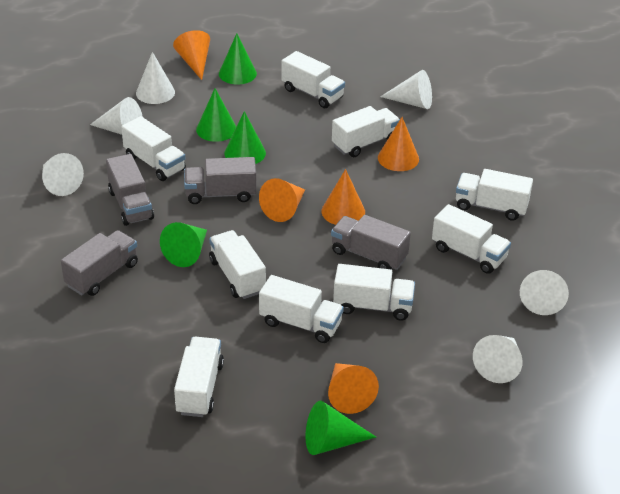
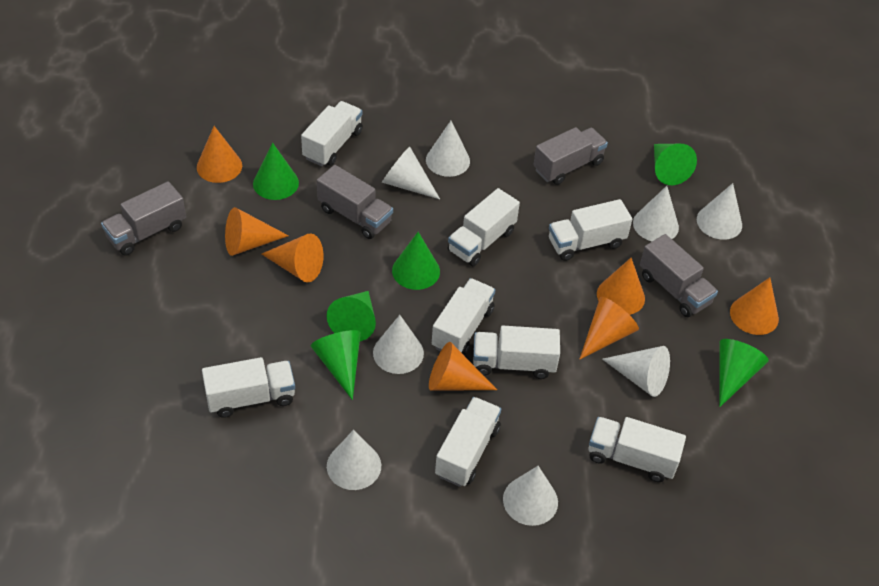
green cone: [160,222,207,267] [196,88,236,142] [219,33,257,84] [224,111,266,164] [306,401,376,455] = 5 -> [253,143,299,200] [311,330,361,400] [327,291,376,341] [392,232,440,290] [654,144,697,185] [720,339,769,407] = 6
orange cone: [173,30,210,80] [259,178,305,222] [322,169,365,225] [328,363,379,414] [378,117,419,171] = 5 -> [197,126,242,183] [225,207,289,256] [262,233,323,283] [429,342,497,391] [579,297,639,360] [597,258,645,315] [730,277,779,335] = 7
white cone: [42,153,84,196] [90,97,143,135] [136,52,175,104] [380,70,432,109] [473,335,523,383] [520,270,569,315] = 6 -> [327,430,381,490] [373,315,424,374] [382,147,440,199] [426,121,470,177] [503,466,558,526] [602,346,670,397] [633,186,679,241] [697,183,742,240] = 8
white truck: [121,116,186,181] [174,337,224,417] [209,230,266,299] [259,275,344,343] [281,51,345,108] [332,106,400,157] [333,264,415,321] [432,204,511,274] [456,169,533,221] = 9 -> [202,357,295,418] [301,101,363,166] [432,278,495,355] [435,397,501,487] [448,188,520,266] [473,326,560,379] [549,199,632,261] [589,417,686,482] = 8

